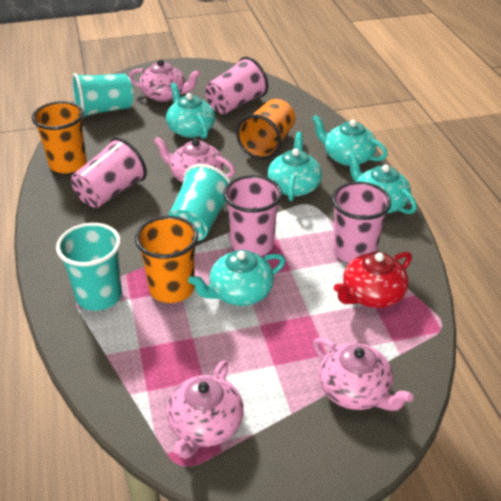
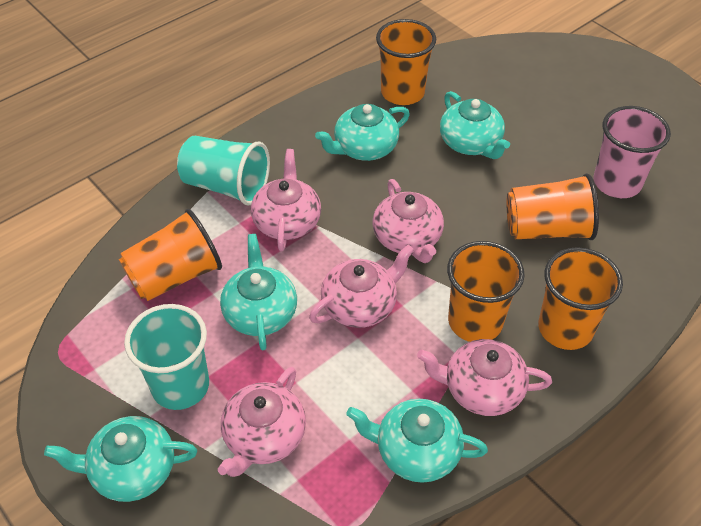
orange cup: [32,101,87,173] [135,216,198,303] [236,99,295,159] = 3 -> [119,209,222,301] [376,19,436,105] [447,241,525,342] [506,173,599,240] [538,247,623,350] = 5
pink cup: [71,137,147,208] [205,57,268,114] [223,175,282,256] [332,182,391,263] = 4 -> [594,106,671,198] = 1
pink teapot: [129,59,201,102] [154,137,235,183] [166,360,244,459] [313,338,414,411] = 4 -> [218,367,306,477] [251,149,321,251] [309,244,414,328] [373,179,444,263] [417,339,552,416] = 5
red teapot: [334,252,412,308] = 1 -> none = 0
turquoise cup: [56,223,122,311] [72,73,133,117] [168,164,231,241] = 3 -> [124,304,209,410] [177,136,270,206] = 2

